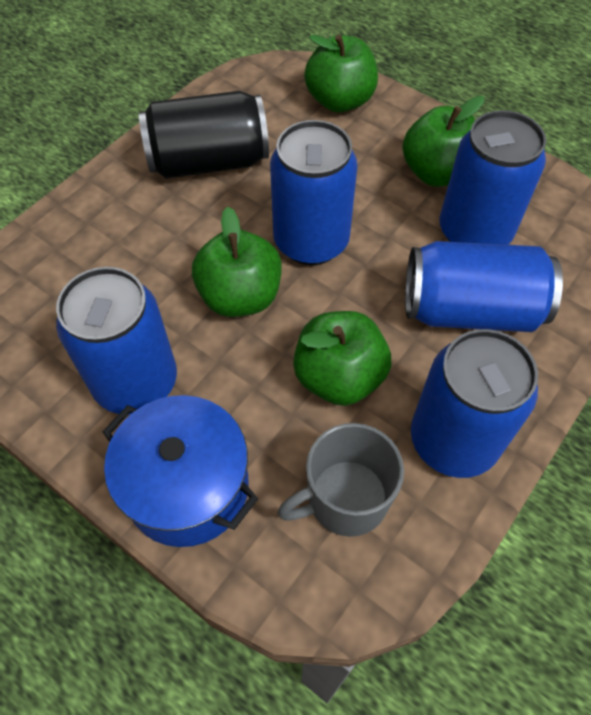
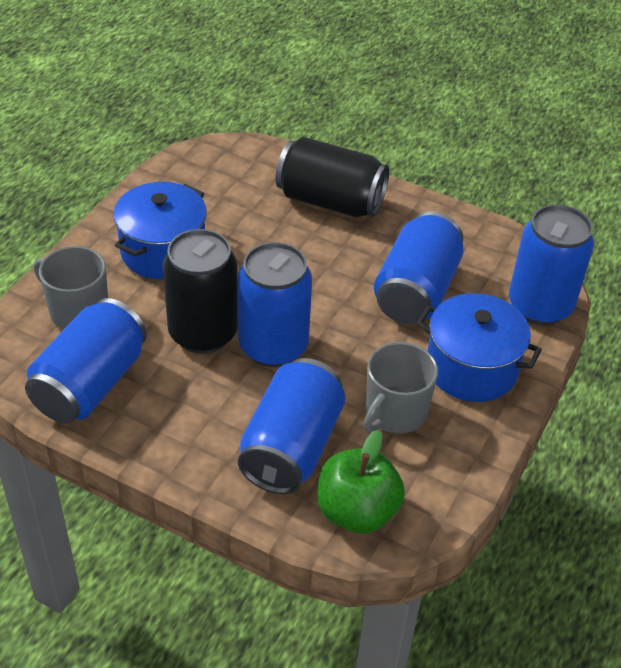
black can: [139,91,269,179] = 1 -> [163,229,238,354] [276,137,389,217] = 2
blue pot: [102,395,258,547] = 1 -> [114,182,207,279] [417,293,542,402] = 2
green apple: [192,207,282,317] [293,311,391,406] [304,35,378,113] [402,96,484,187] = 4 -> [317,430,405,533] = 1
grey mug: [278,423,404,537] = 1 -> [34,246,108,329] [364,342,438,434] = 2

